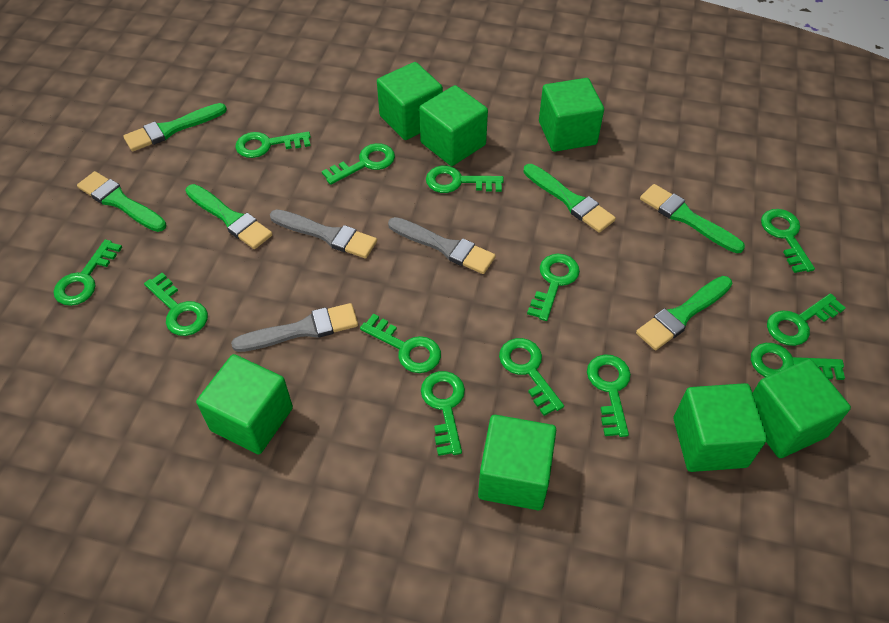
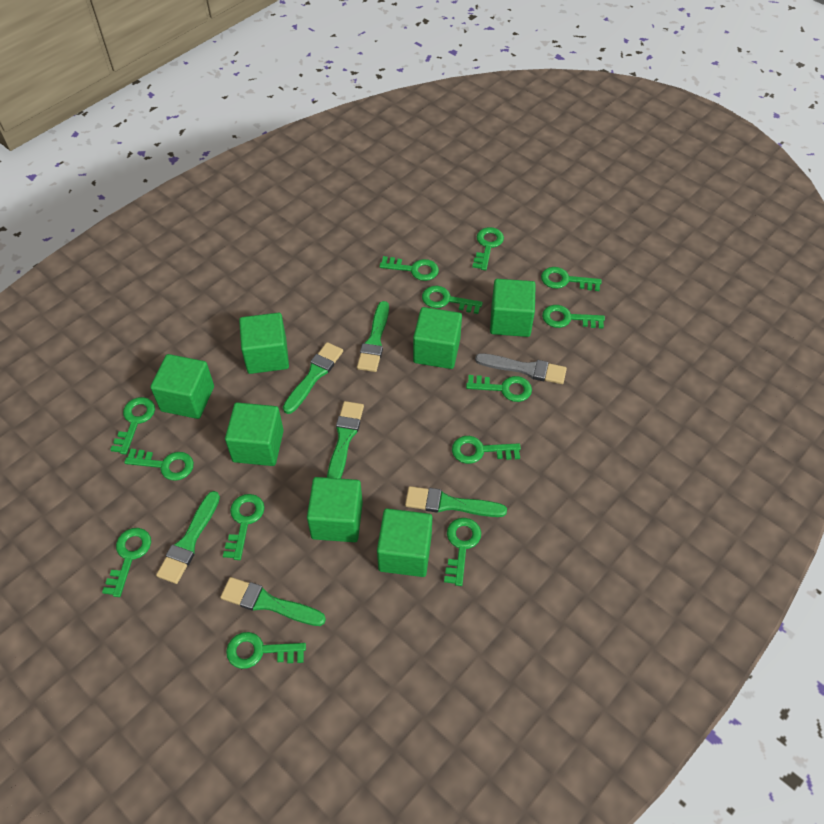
grey brush: [231,303,358,352] [270,209,377,258] [388,217,496,274] = 3 -> [475,353,567,384] = 1

